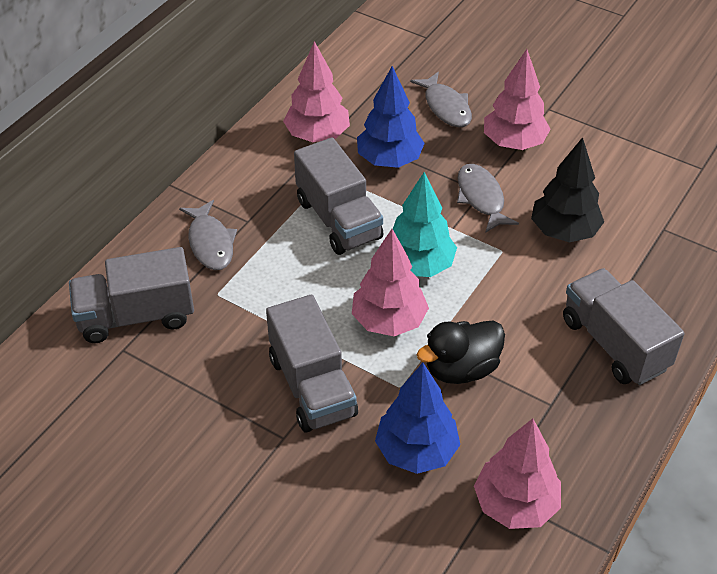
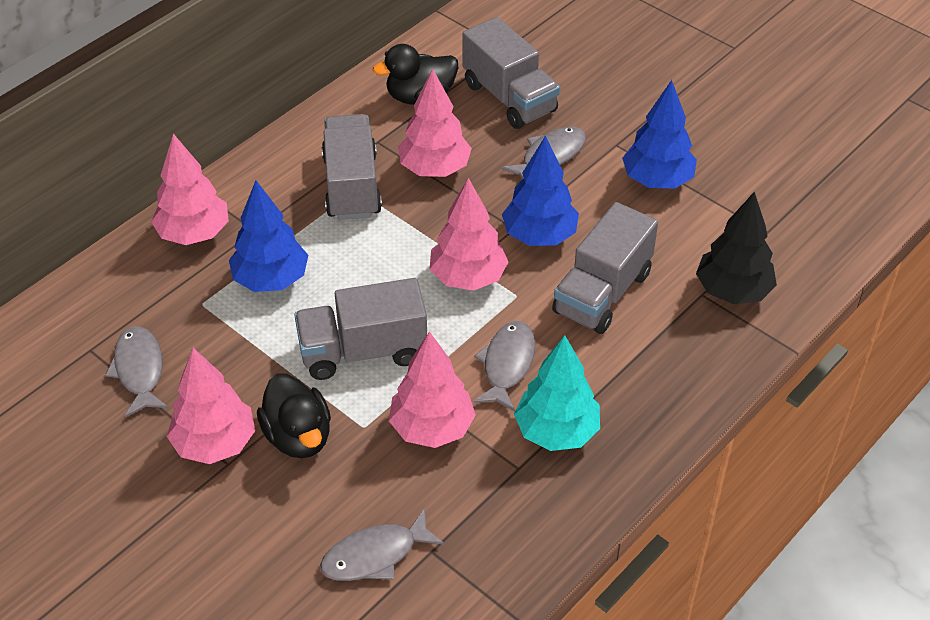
black duck: [417,321,505,384] = 1 -> [257,373,331,458] [373,44,458,105] = 2
blue tree: [357,66,425,168] [375,363,460,474] = 2 -> [229,181,308,292] [502,135,579,246] [622,80,697,188] = 3
grey fish: [179,200,237,270] [410,72,472,127] [457,164,519,233] = 3 -> [105,326,168,417] [320,508,444,581] [473,321,535,412] [501,127,586,180] = 4
pink tree: [283,41,350,142] [352,229,429,336] [474,418,561,529] [484,49,551,150] = 4 -> [151,134,229,245] [167,348,255,464] [389,331,476,448] [398,69,472,177] [429,178,508,291] = 5

